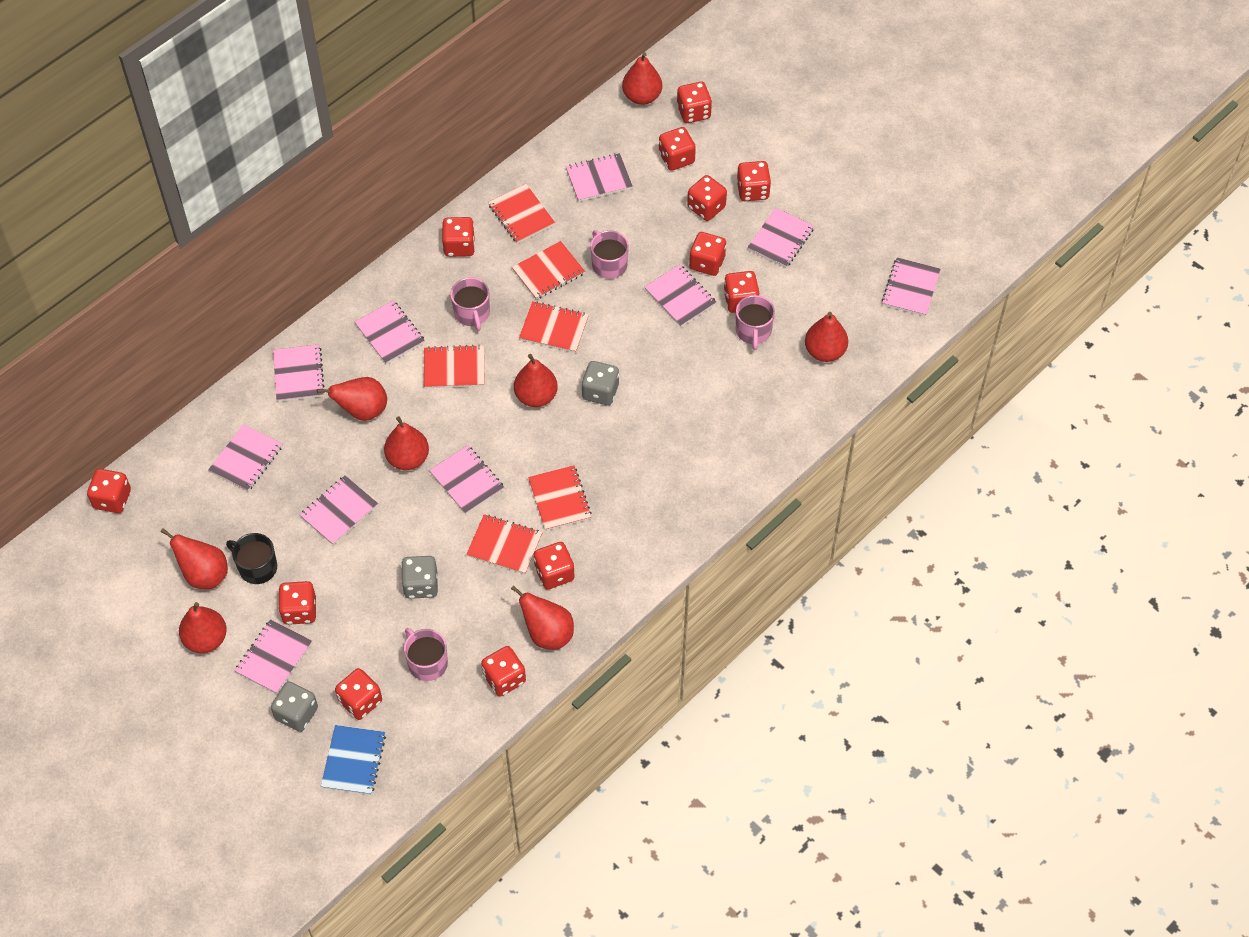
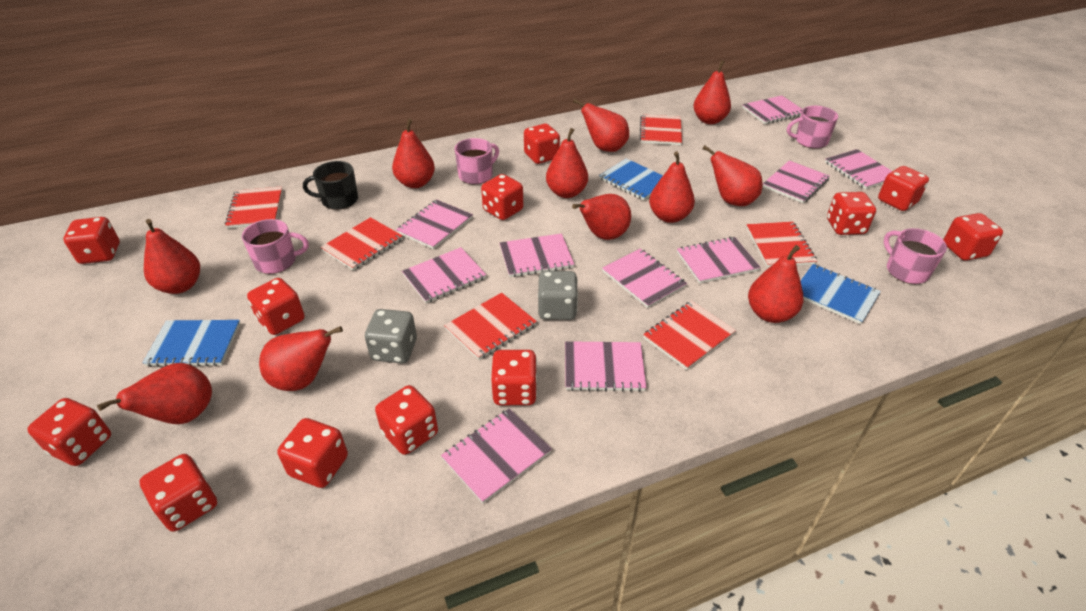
blue notebook: [321,725,386,795] = 1 -> [143,320,240,367] [599,158,663,201] [801,264,881,324] = 3
grey dice: [271,681,318,732] [401,556,438,599] [581,361,619,405] = 3 -> [365,309,417,364] [538,271,578,320] = 2
red pear: [160,528,228,589] [179,602,227,653] [317,377,387,421] [384,417,429,470] [511,585,574,650] [514,354,558,407] [622,52,662,105] [805,312,848,362] = 8 -> [97,363,212,424] [144,219,200,294] [259,326,343,391] [392,119,435,188] [546,128,588,198] [572,194,631,240] [573,99,629,152] [649,152,695,223] [694,60,731,124] [703,145,763,206] [748,245,803,323] = 11

